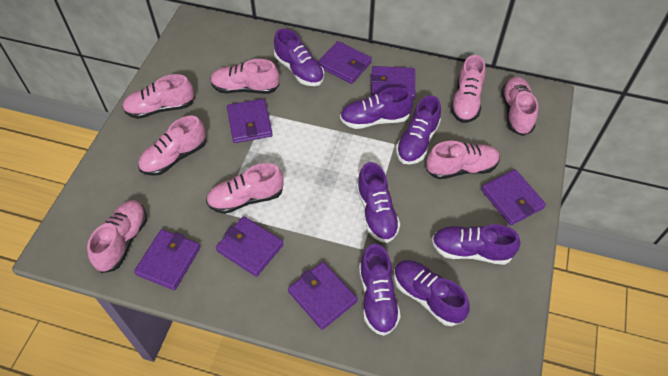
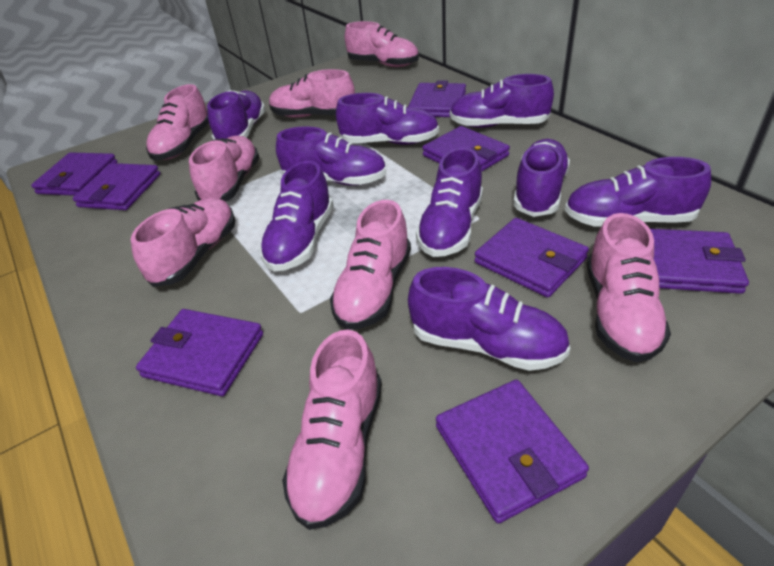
purple shoe: [274,29,324,86] [340,87,413,129] [356,162,400,243] [359,244,401,336] [394,260,470,326] [396,95,441,165] [432,224,520,265] = 7 -> [207,90,265,140] [259,161,333,272] [276,126,387,186] [336,93,439,145] [408,267,570,371] [416,147,483,257] [450,74,554,128] [513,139,570,217] [565,157,711,227] = 9
purple wallet: [134,229,200,290] [216,216,283,277] [227,99,273,143] [288,262,358,330] [318,41,372,84] [370,66,415,100] [481,169,546,225] = 7 -> [31,152,117,196] [73,163,160,210] [136,309,263,396] [408,80,466,117] [422,126,510,172] [436,380,589,524] [474,218,589,298] [650,229,749,294] = 8

